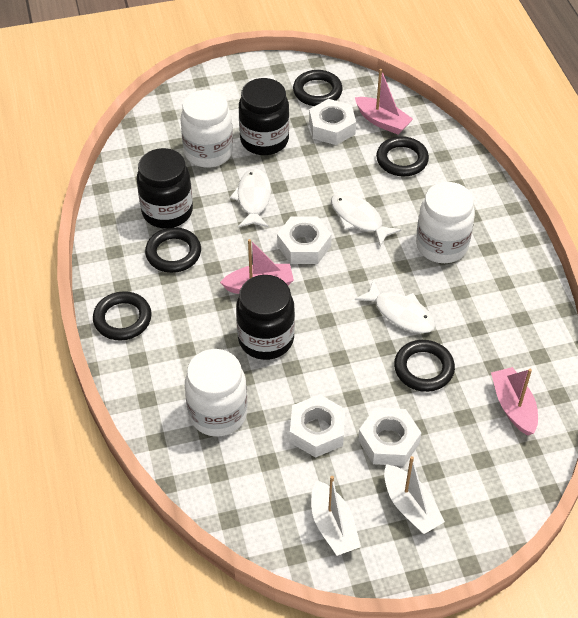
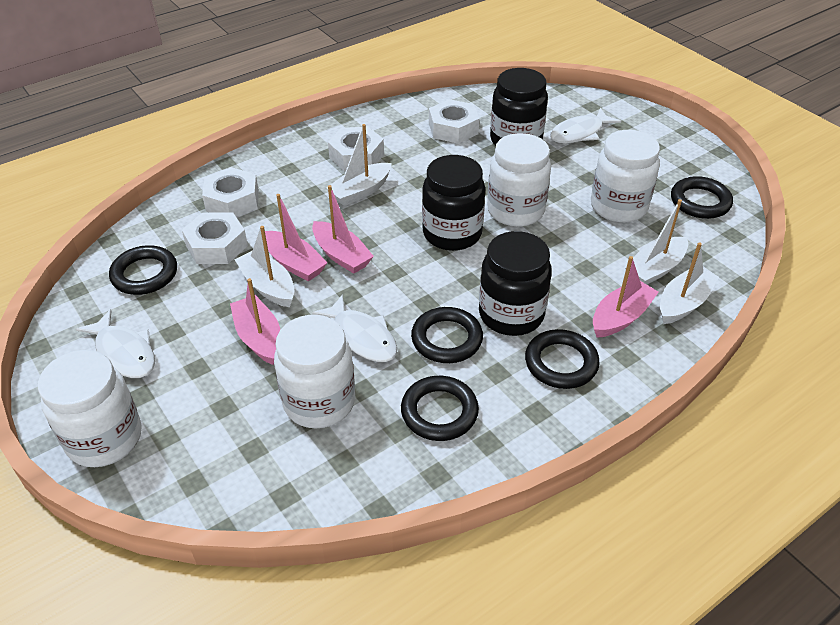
pink boat: [220,239,294,294] [355,69,413,135] [491,367,538,435] = 3 -> [230,278,280,365] [265,194,328,281] [312,185,374,274] [593,256,659,338] = 4
white boat: [311,476,361,556] [384,456,445,534] = 2 -> [234,226,294,307] [326,124,392,206] [625,199,688,284] [660,242,719,324] = 4
white jar: [181,90,233,168] [185,349,247,437] [416,182,475,263] = 3 -> [38,350,142,467] [274,315,355,428] [487,133,551,227] [591,130,660,223] = 4

